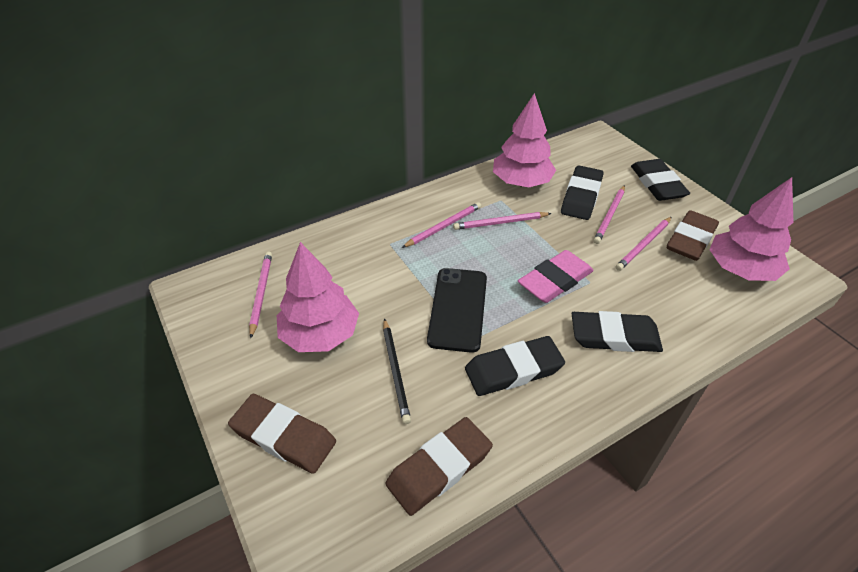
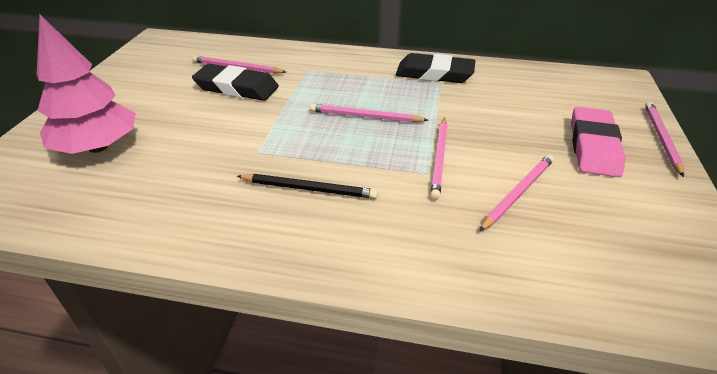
black eraser: [465,336,565,396] [561,165,603,220] [572,311,663,352] [631,159,690,201] = 4 -> [192,64,279,101] [396,53,475,83] = 2
black phone: [427,268,487,353] = 1 -> none = 0
brown eraser: [228,394,336,474] [386,417,493,516] [667,210,719,261] = 3 -> none = 0
pink tree: [277,242,359,352] [493,93,556,187] [709,177,794,281] = 3 -> [37,15,136,154] = 1

